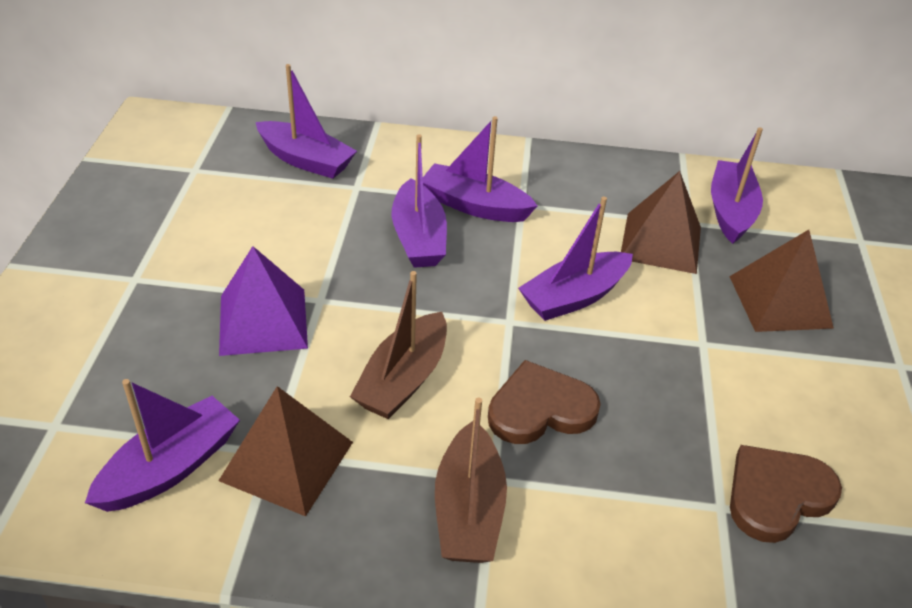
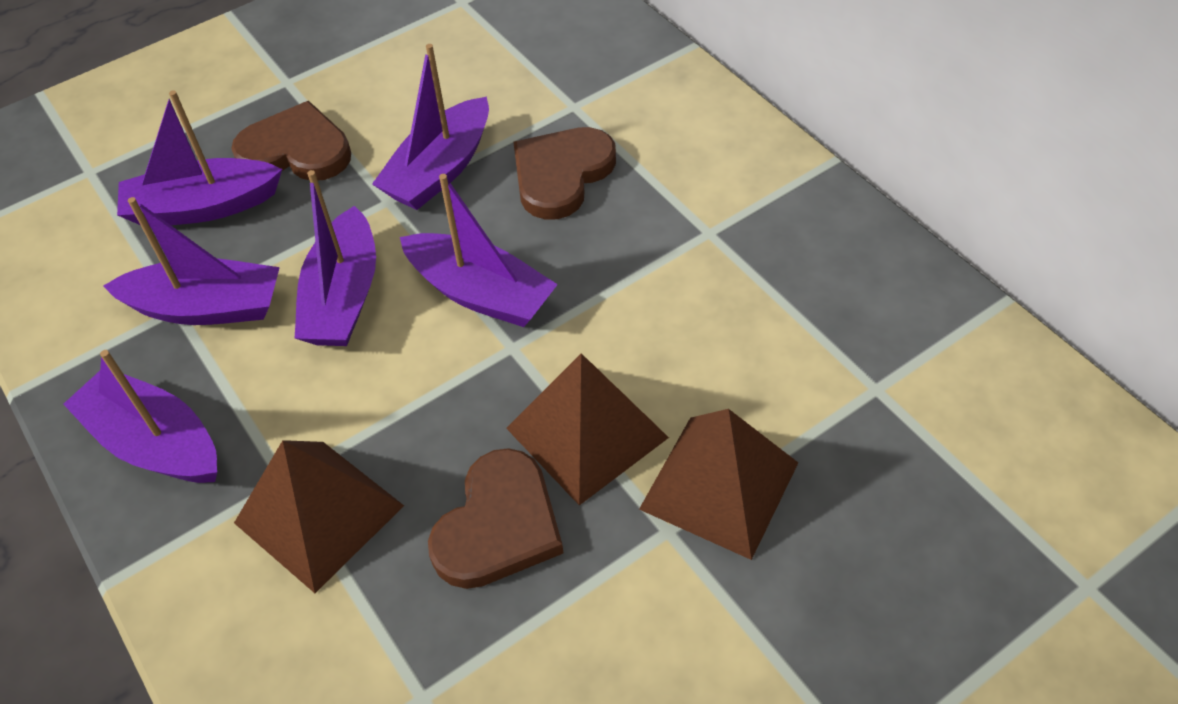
brown boat: [350,271,447,419] [435,397,507,563] = 2 -> none = 0
brown heart: [488,360,601,444] [730,445,842,543] = 2 -> [231,101,351,180] [428,448,563,589] [513,127,616,220] = 3
purple pyramid: [219,246,308,356] = 1 -> none = 0

